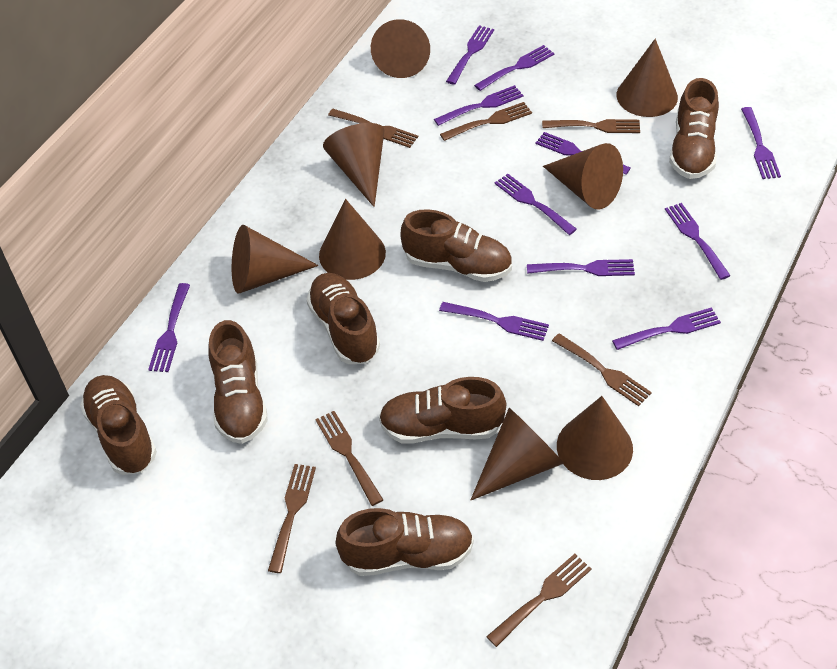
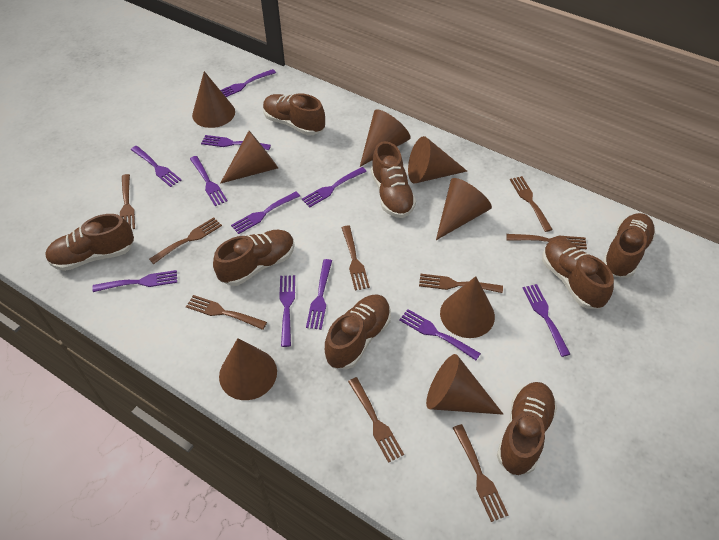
brown fork: [268,464,316,573] [315,411,383,506] [328,109,418,148] [440,102,532,141] [486,554,592,647] [542,119,640,133] [552,333,652,406] = 7 -> [120,174,135,229] [149,217,222,264] [186,295,267,330] [341,226,370,291] [348,377,404,463] [419,274,503,293] [453,424,508,522] [506,234,587,249] [510,176,553,232] = 9
brown shoe: [80,375,157,475] [209,320,268,444] [306,273,380,364] [335,508,474,576] [379,377,506,444] [401,209,512,282] [669,78,719,179] = 7 -> [45,214,134,271] [213,230,295,286] [263,94,325,136] [324,294,391,369] [371,141,416,218] [497,382,557,475] [542,238,614,309] [603,213,656,278] = 8

